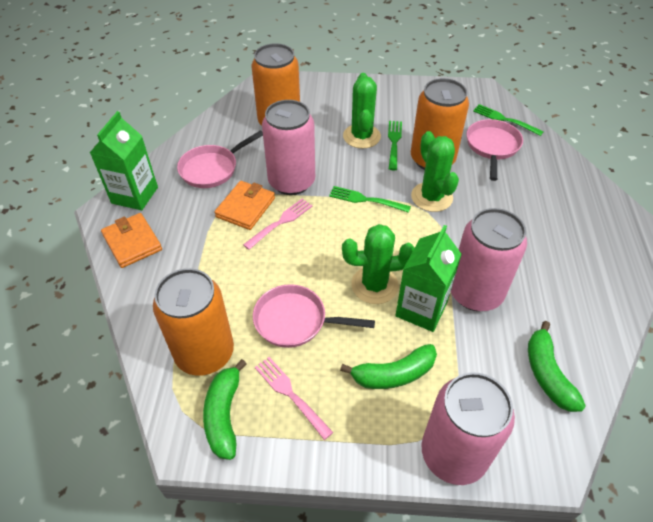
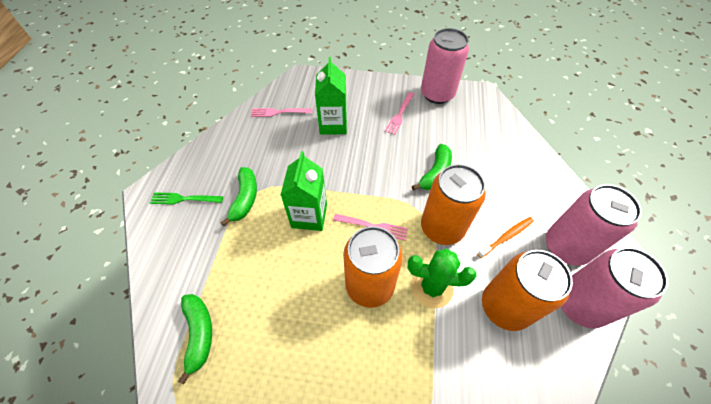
green cactus: [342,224,415,304] [343,73,381,148] [411,131,459,212] = 3 -> [407,248,477,308] = 1
green fork: [329,186,411,213] [388,121,402,170] [473,104,544,136] = 3 -> [150,192,223,205] = 1
orange toothbrush: none = 0 -> [477,217,534,258] = 1
orange wallet: [101,213,162,268] [214,181,275,230] = 2 -> none = 0
pink fork: [243,198,313,250] [255,357,333,440] = 2 -> [251,108,312,117] [333,214,408,241] [385,92,414,135] = 3
pink pan: [177,130,263,188] [253,284,375,348] [467,119,523,181] = 3 -> none = 0

